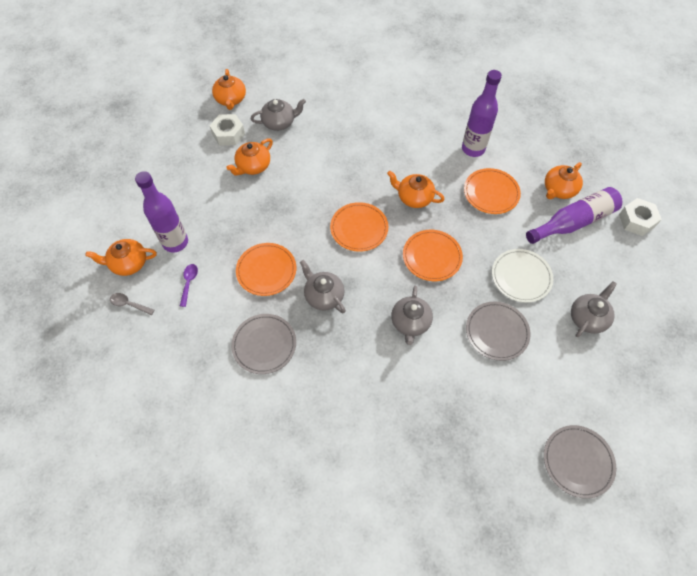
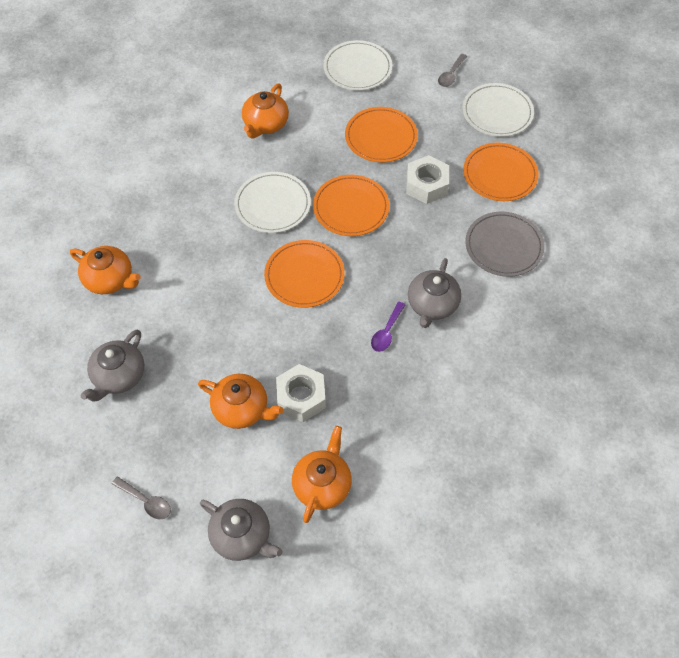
grey plate: [231,314,296,374] [466,301,531,361] [544,425,616,499] = 3 -> [465,212,545,277] = 1
grey spoon: [110,293,155,315] = 1 -> [112,476,171,519] [438,54,467,87] = 2
grey teapot: [251,99,306,131] [300,260,346,313] [391,286,433,345] [571,281,617,337] = 4 -> [80,330,144,402] [200,499,283,561] [408,258,461,328] = 3
orange teapot: [85,239,157,276] [212,69,246,110] [226,138,273,175] [387,171,445,208] [545,162,583,199] = 5 -> [70,246,141,294] [198,374,284,429] [242,83,289,139] [292,426,352,523] = 4
purple bottle: [135,171,188,253] [462,70,502,157] [526,187,622,244] = 3 -> none = 0
white plate: [492,249,553,303] = 1 -> [234,172,311,233] [323,40,392,91] [462,83,534,137] = 3

